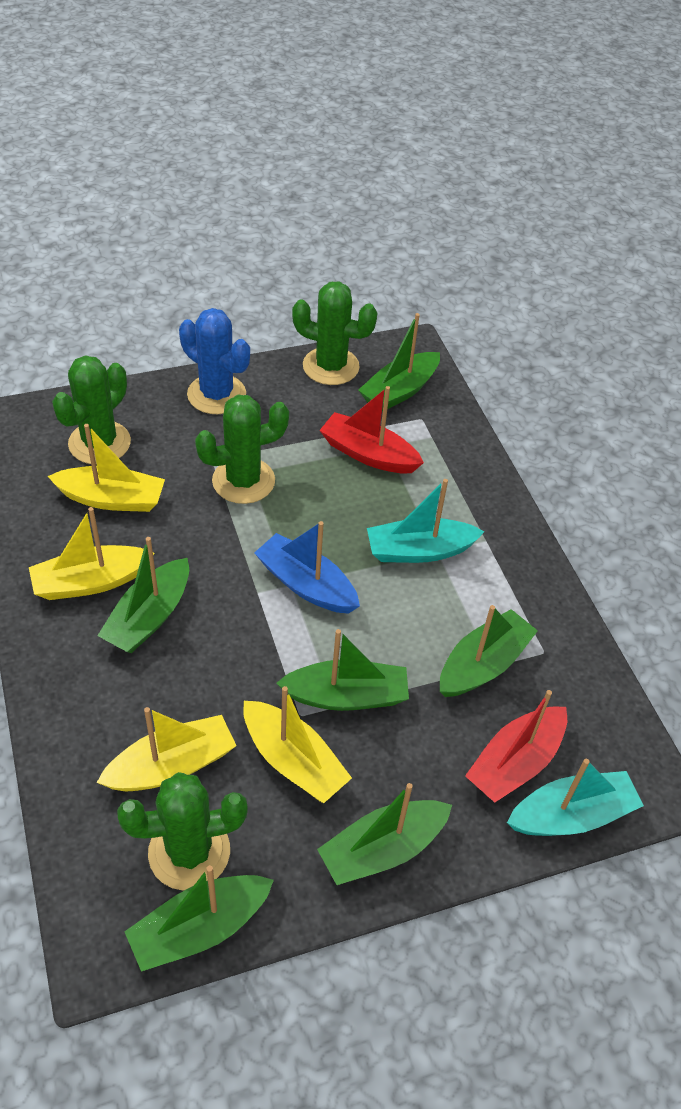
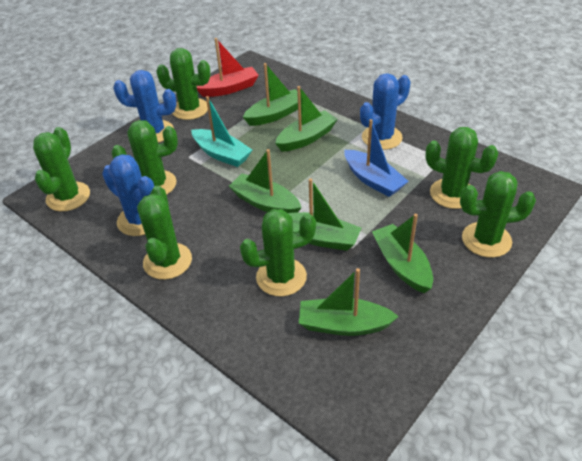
blue cactus: [179,308,250,414] = 1 -> [102,154,154,236] [113,70,177,143] [360,73,411,150] = 3
green cactus: [52,355,131,465] [117,772,248,891] [195,395,289,504] [292,282,377,385] = 4 -> [33,127,90,211] [112,120,178,195] [137,186,192,280] [156,48,211,120] [240,209,316,297] [425,127,498,209] [460,171,536,258] = 7
red boat: [319,386,424,474] [465,690,567,803] = 2 -> [197,38,259,97] = 1
turquoise boat: [367,479,484,563] [507,759,644,836] = 2 -> [191,96,252,167] = 1
yellow boat: [29,507,155,600] [48,424,165,512] [96,707,236,791] [243,686,352,803] = 4 -> none = 0

